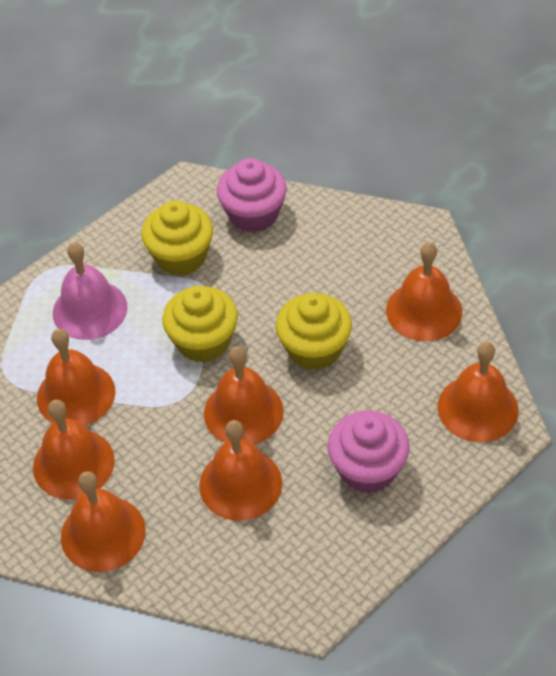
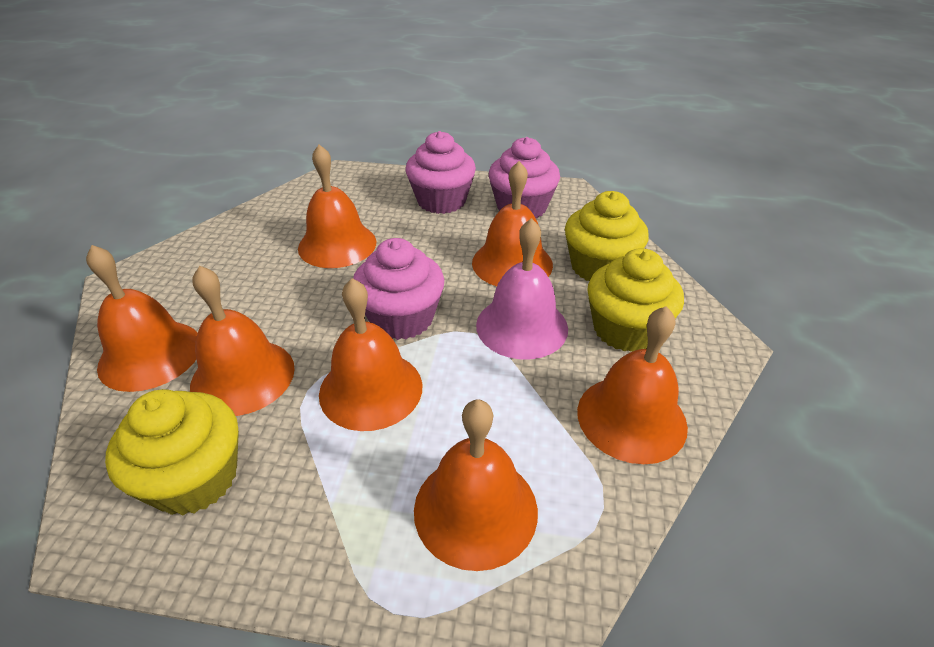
pink cupcake: [217,158,287,233] [328,411,410,493] = 2 -> [353,238,444,340] [406,131,476,214] [489,137,560,218] = 3

